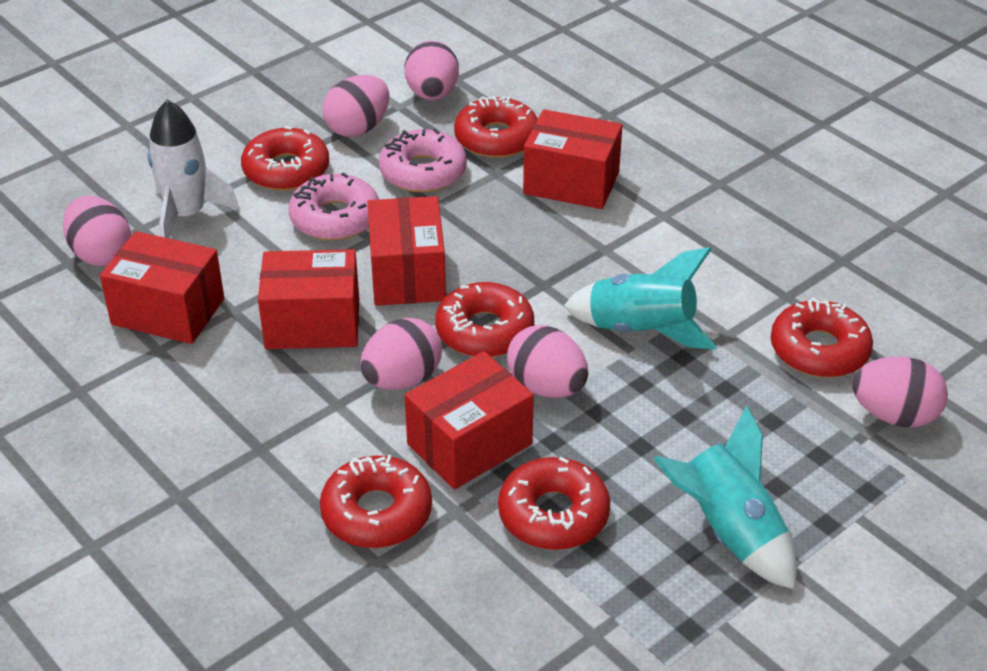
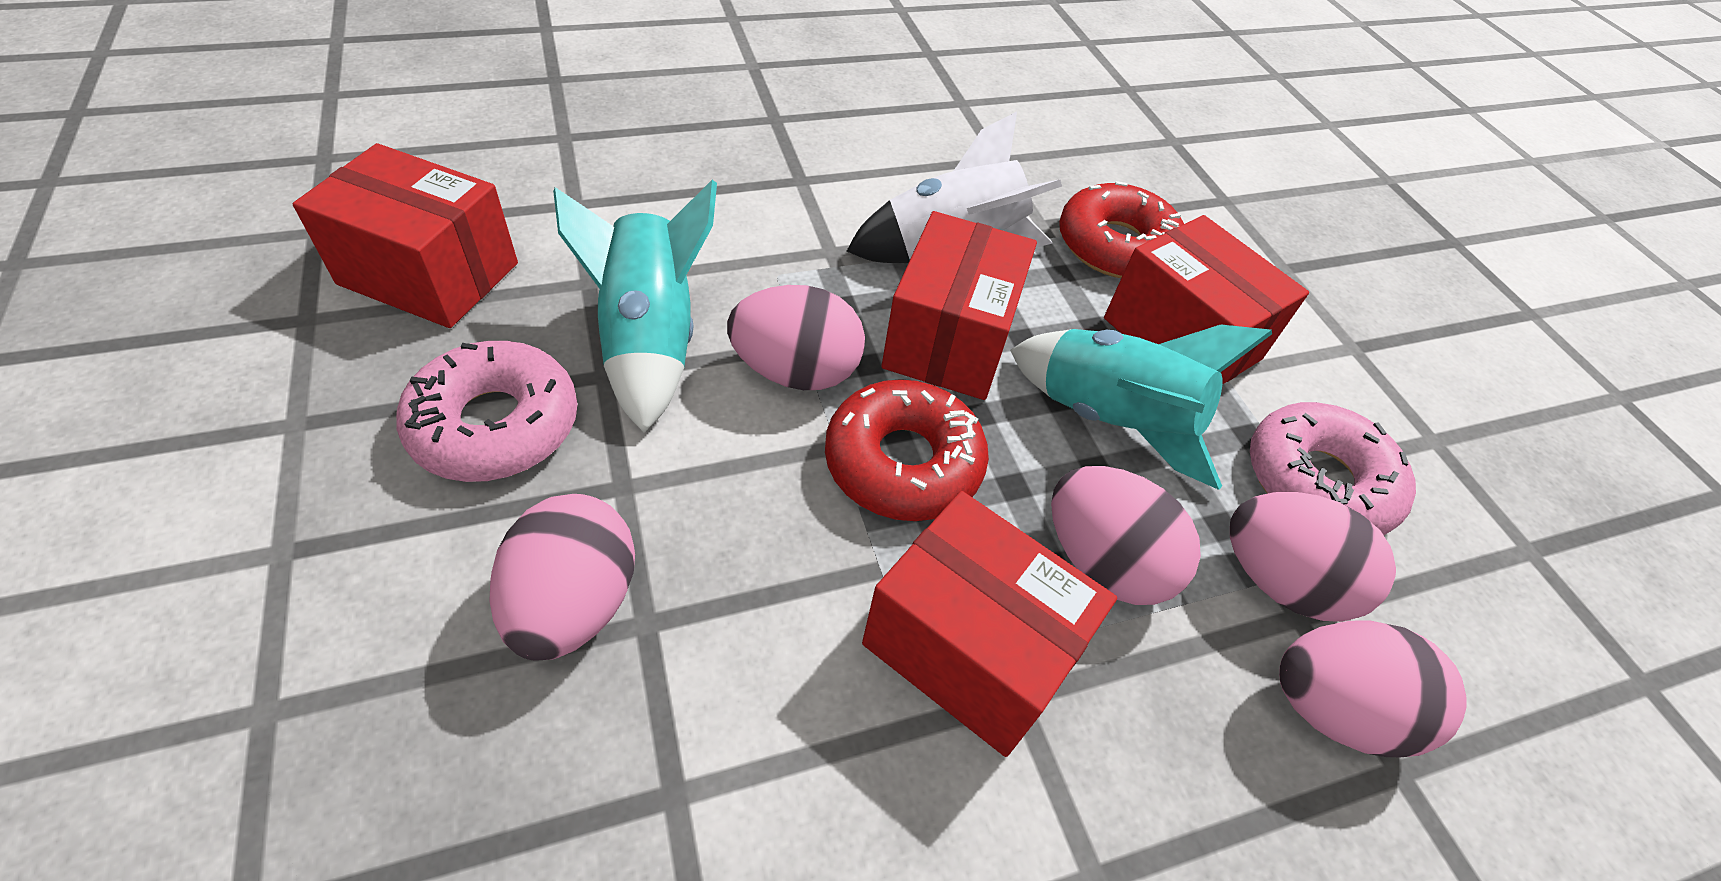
pink egg: [63,196,131,266] [323,75,389,137] [360,318,442,390] [405,41,459,100] [507,325,588,398] [852,356,948,427] = 6 -> [489,494,635,661] [727,285,865,390] [1051,466,1201,605] [1230,492,1396,622] [1279,620,1467,757] = 5
red box: [100,231,224,344] [258,249,359,349] [368,196,446,306] [405,351,534,489] [523,109,622,209] = 5 -> [293,143,518,328] [862,491,1117,757] [881,211,1037,400] [1104,215,1309,385] = 4
red donut: [241,126,329,191] [320,455,432,548] [435,282,534,357] [454,96,538,158] [498,457,610,550] [771,297,873,377] = 6 -> [825,379,989,521] [1059,181,1184,278] = 2

